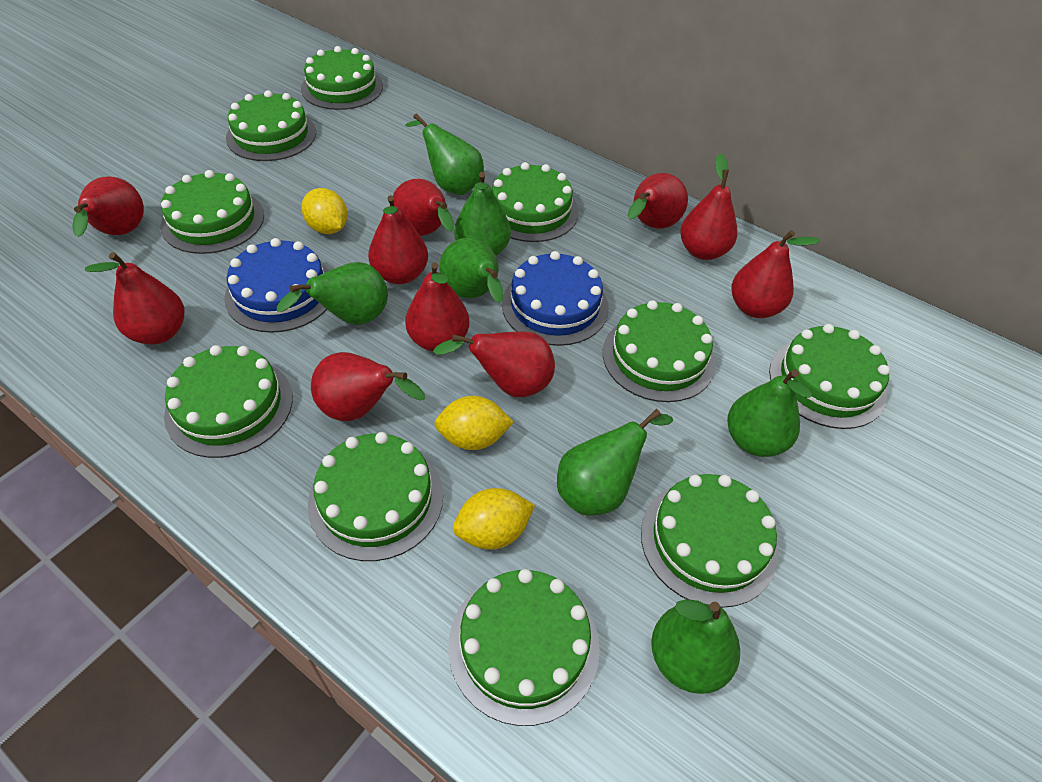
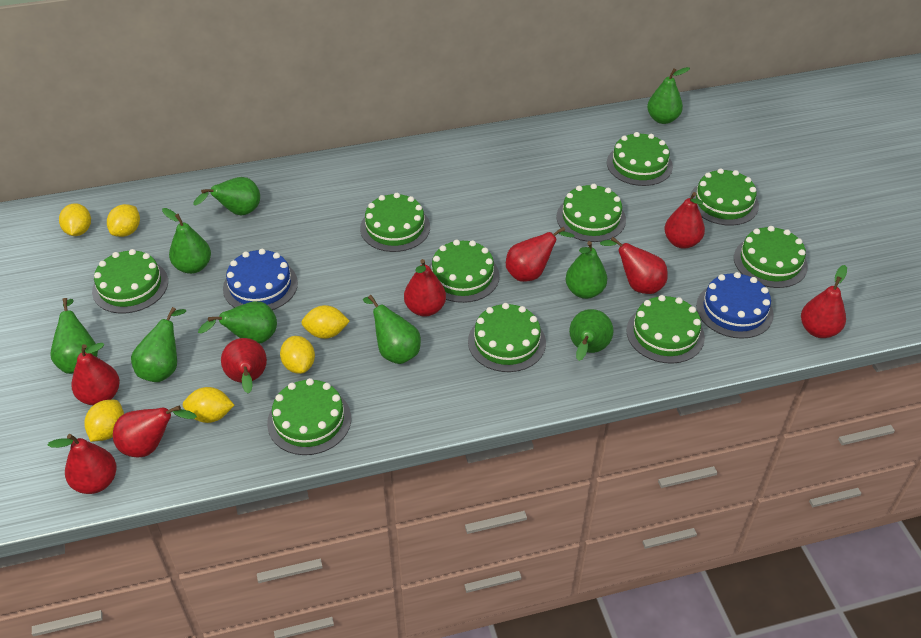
green pear: [277,262,388,325] [405,113,484,195] [439,238,503,303] [454,172,511,255] [557,409,673,516] [651,599,740,694] [727,369,812,457] = 7 -> [50,298,98,374] [131,307,186,382] [162,208,211,274] [194,177,260,215] [198,301,277,344] [363,295,421,364] [566,241,607,299] [569,309,614,361] [647,67,690,124] = 9
red pear: [72,177,144,237] [85,252,185,345] [311,352,425,421] [368,195,428,284] [393,179,454,236] [405,262,469,351] [433,331,555,397] [627,173,688,229] [680,153,738,260] [731,230,820,318] = 10 -> [47,434,117,494] [71,343,120,405] [113,406,197,458] [221,338,267,394] [404,259,446,317] [506,227,575,282] [600,237,668,294] [664,192,705,249] [801,265,847,338] = 9
yellow lemon: [301,188,348,234] [434,396,513,450] [453,488,535,550] = 3 -> [59,203,91,236] [84,400,124,442] [107,204,140,237] [183,387,234,423] [280,336,315,374] [301,305,350,339] = 6

